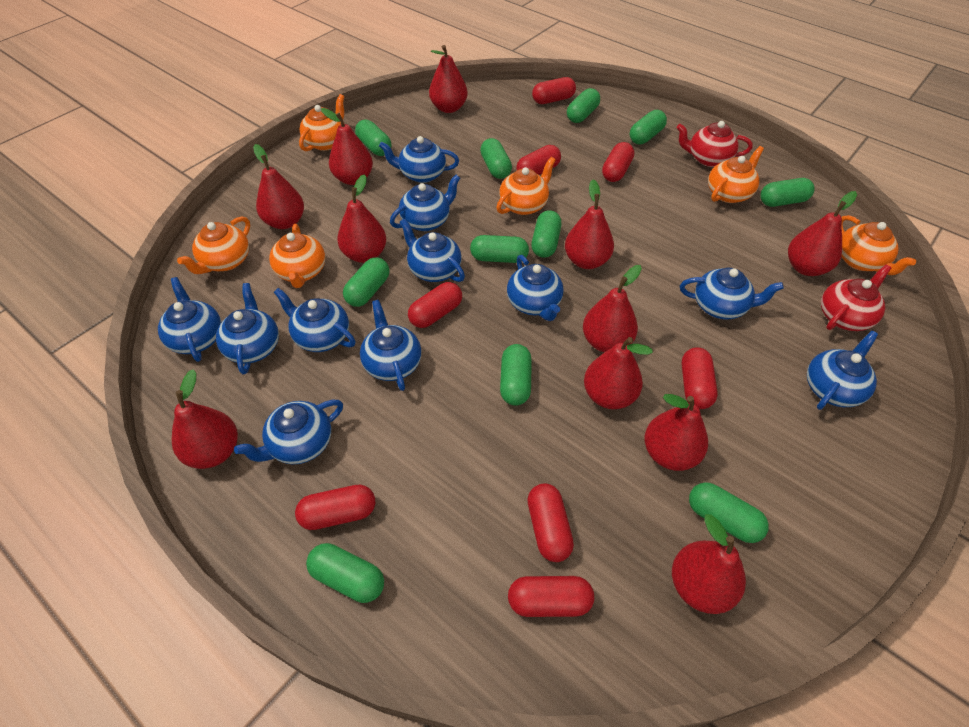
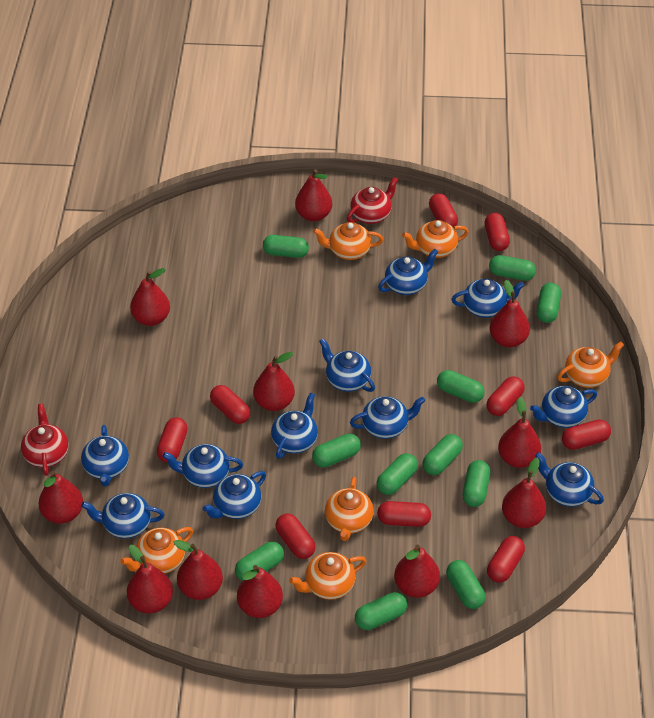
red capsule: [295,485,375,530] [408,282,462,328] [508,576,594,617] [516,145,561,175] [527,484,574,562] [532,77,576,104] [602,142,634,182] [682,347,718,409] = 8 -> [157,417,188,463] [210,385,250,424] [275,514,316,559] [377,501,431,527] [429,193,458,228] [485,213,510,251] [486,376,525,416] [487,536,525,583] [562,419,611,450] = 9

